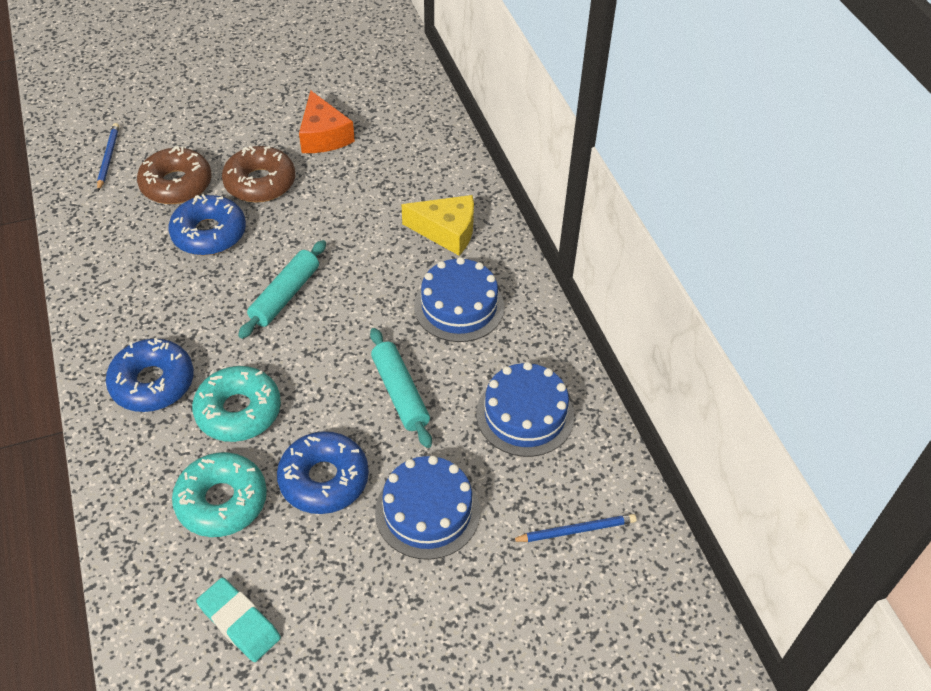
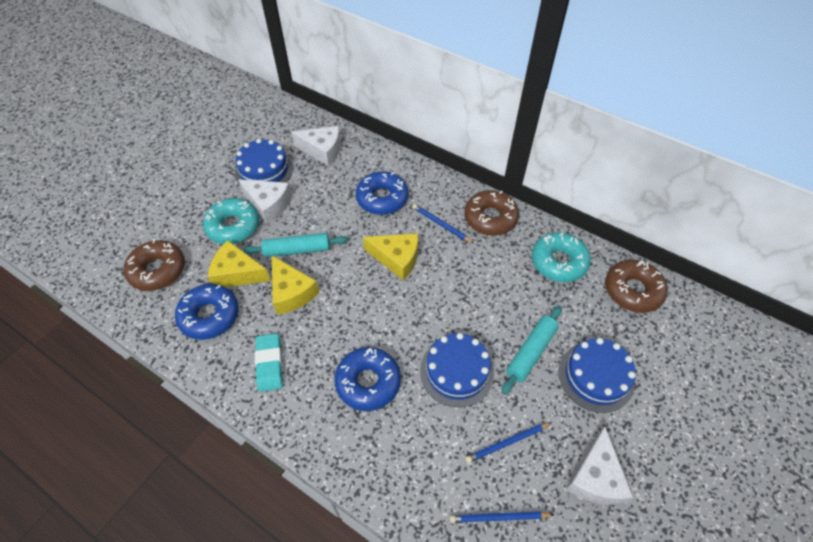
blue pencil: [97,123,119,191] [510,514,637,542] = 2 -> [412,204,473,243] [450,511,554,523] [465,422,552,463] = 3
brown donut: [137,146,212,204] [222,145,295,202] = 2 -> [124,239,185,291] [464,190,519,236] [605,260,668,313] = 3
orange cheese: [299,90,355,153] = 1 -> none = 0
white cheese: none = 0 -> [238,180,292,224] [291,126,341,166] [566,426,634,505] = 3
yellow cheese: [401,195,474,256] = 1 -> [208,241,271,287] [272,256,319,315] [363,233,418,280] = 3

